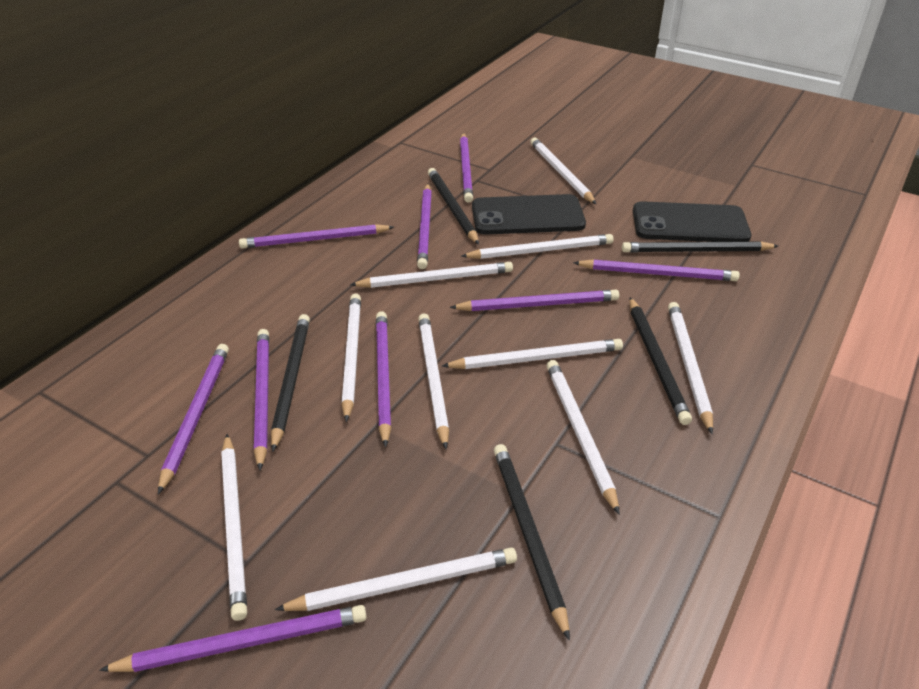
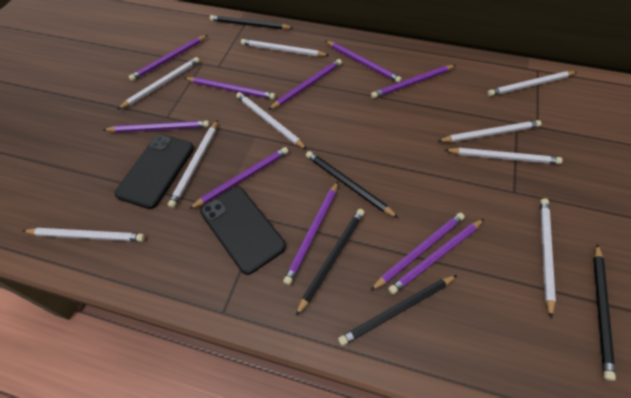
purple pencil: [99,605,366,672] [158,344,229,494] [239,224,394,248] [254,329,269,470] [376,311,391,447] [417,184,432,269] [450,290,619,311] [460,133,473,203] [573,259,740,281] = 9 -> [103,121,210,133] [129,35,208,81] [184,77,276,100] [189,147,289,209] [268,59,342,110] [283,181,338,285] [326,41,402,83] [370,213,465,291] [371,65,456,98] [388,219,484,294] = 10
white pencil: [221,434,247,621] [275,548,517,611] [342,293,361,422] [350,262,513,288] [418,313,449,449] [442,339,623,369] [461,234,613,259] [530,138,596,204] [546,360,620,515] [668,302,713,434] = 10 -> [23,228,145,242] [117,57,200,110] [168,120,218,208] [236,92,307,150] [241,39,329,57] [438,120,542,142] [445,148,562,164] [488,71,576,96] [540,198,556,319] = 9

